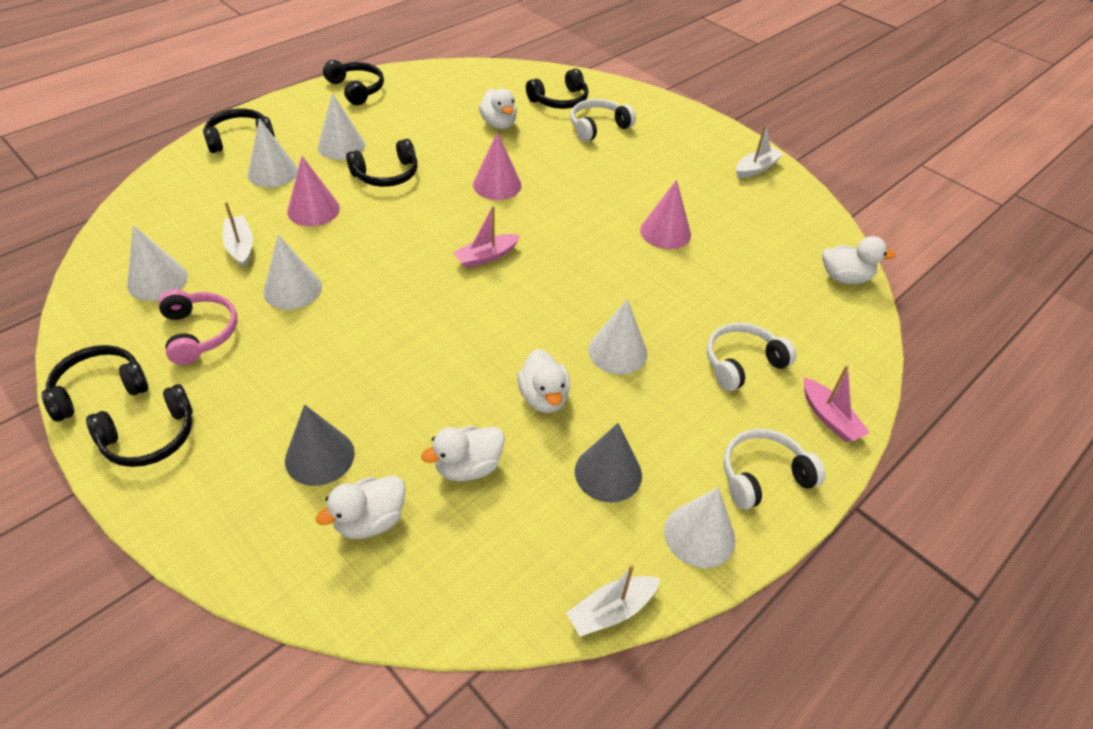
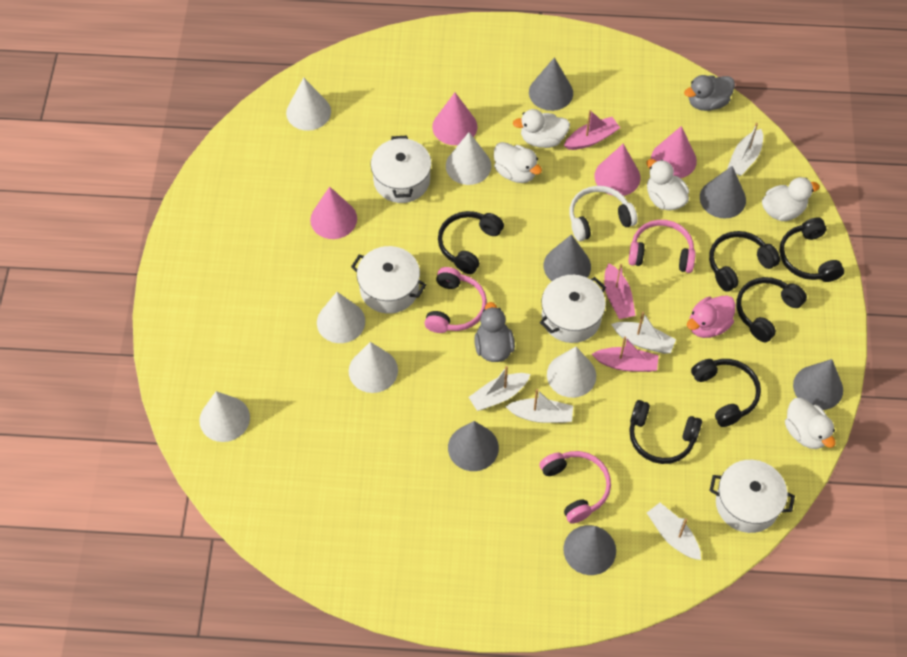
grey cone: [285,404,355,486] [575,423,642,503] = 2 -> [448,421,499,471] [529,57,573,111] [544,234,591,281] [563,525,616,575] [700,166,746,219] [793,359,843,410] = 6
grey duck: none = 0 -> [474,302,515,362] [684,75,735,111] = 2
pink boat: [453,206,521,268] [804,365,870,442] = 2 -> [564,110,620,150] [592,336,659,372] [604,263,636,319] = 3
pink cone: [287,156,340,226] [473,132,522,200] [640,180,691,249] = 3 -> [310,187,357,239] [432,93,478,145] [595,144,641,196] [651,126,697,178] = 4
pink duck: none = 0 -> [687,295,735,338] = 1
pink headphones: [158,289,237,365] = 1 -> [424,267,487,333] [540,451,611,524] [628,220,696,273] = 3
white boat: [223,202,253,268] [566,565,661,637] [736,125,784,178] = 3 -> [468,366,530,411] [505,389,573,423] [611,312,676,354] [647,503,701,560] [727,123,763,176] = 5
white headphones: [570,99,636,142] [707,323,796,391] [723,429,826,510] = 3 -> [569,186,638,241] = 1
white pot: none = 0 -> [351,246,426,314] [371,136,431,203] [540,275,606,343] [709,460,795,533] = 4

